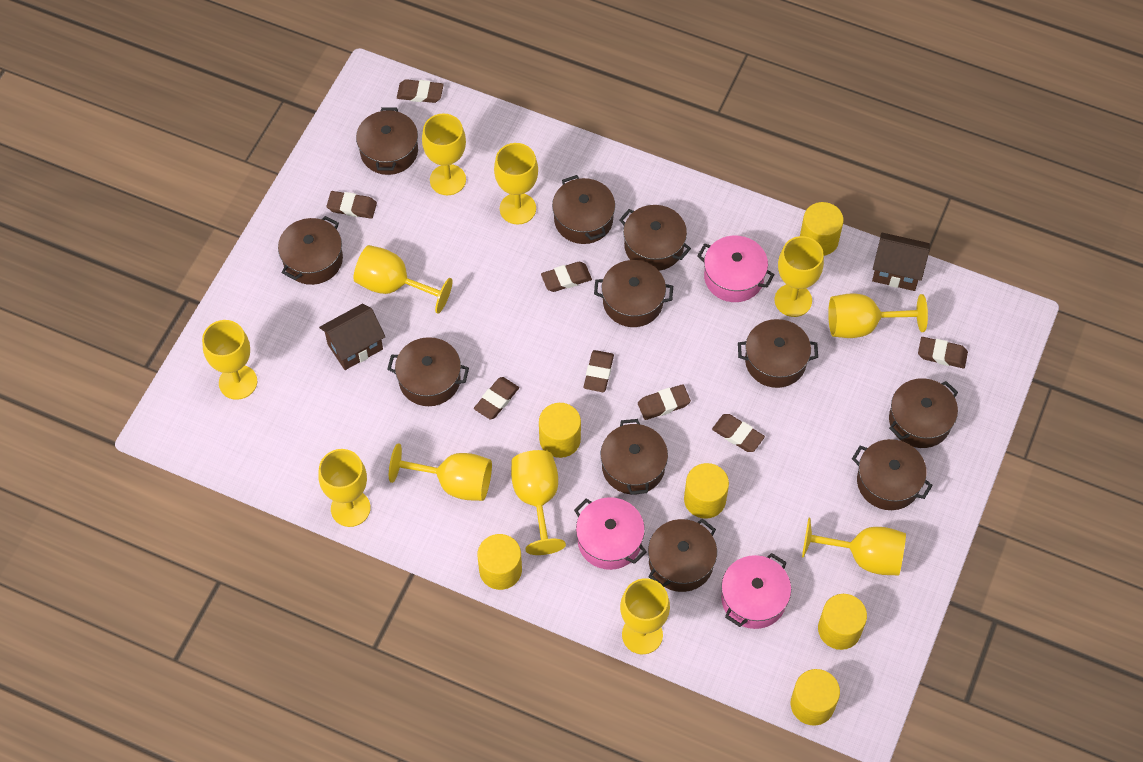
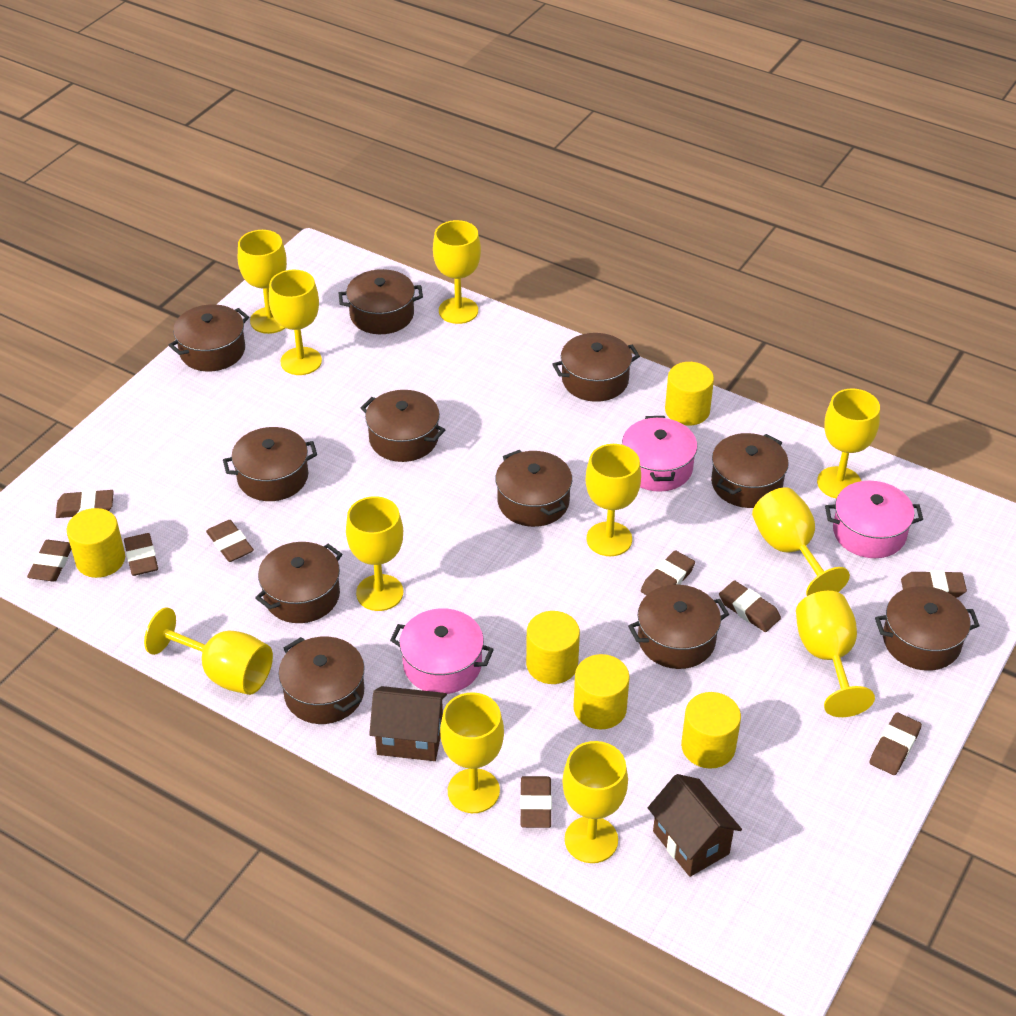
brown eraser: [326,191,377,219] [397,79,444,103] [474,377,519,419] [541,262,592,292] [584,350,614,392] [638,384,691,420] [712,414,765,452] [918,337,968,368] = 8 -> [27,540,71,582] [56,490,114,518] [124,533,158,576] [206,520,254,562] [520,776,552,828] [641,550,695,595] [719,580,781,632] [869,712,922,775] [901,570,967,598] = 9
yellow cylinder: [477,534,522,590] [539,403,581,458] [684,463,729,519] [791,669,840,726] [800,202,844,256] [818,594,867,650] = 6 -> [66,508,125,578] [526,611,580,684] [573,654,630,729] [665,362,714,425] [681,692,741,769] = 5

